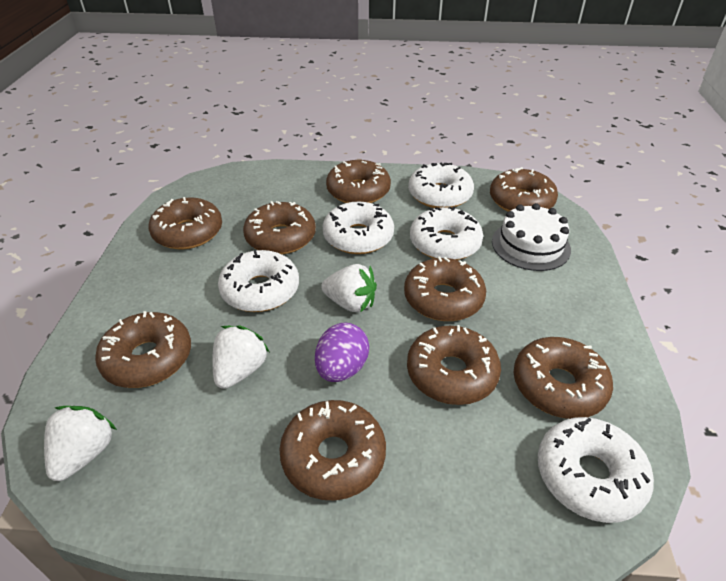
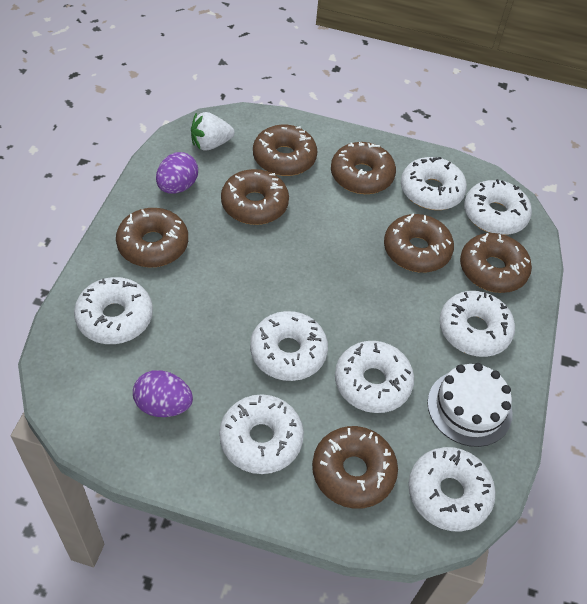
brown donut: [95,311,191,388] [149,197,222,250] [243,201,316,254] [279,400,386,500] [326,160,391,203] [404,256,486,321] [407,325,501,405] [490,167,558,212] [514,337,613,419] = 9 -> [116,208,188,267] [221,169,289,225] [253,125,317,176] [312,426,398,509] [331,142,396,194] [384,214,454,273] [460,233,532,293] = 7
purple egg: [315,322,369,382] = 1 -> [133,370,193,417] [156,152,198,194] = 2
white donut: [218,250,299,312] [323,202,394,254] [408,163,474,208] [410,206,483,260] [538,417,654,523] = 5 -> [74,277,153,344] [219,394,304,474] [250,311,328,381] [335,341,414,413] [401,157,467,210] [408,447,496,531] [439,291,515,357] [464,179,532,235] = 8
white strawberry: [44,406,117,481] [212,325,269,389] [321,264,377,313] = 3 -> [191,112,235,151] = 1

